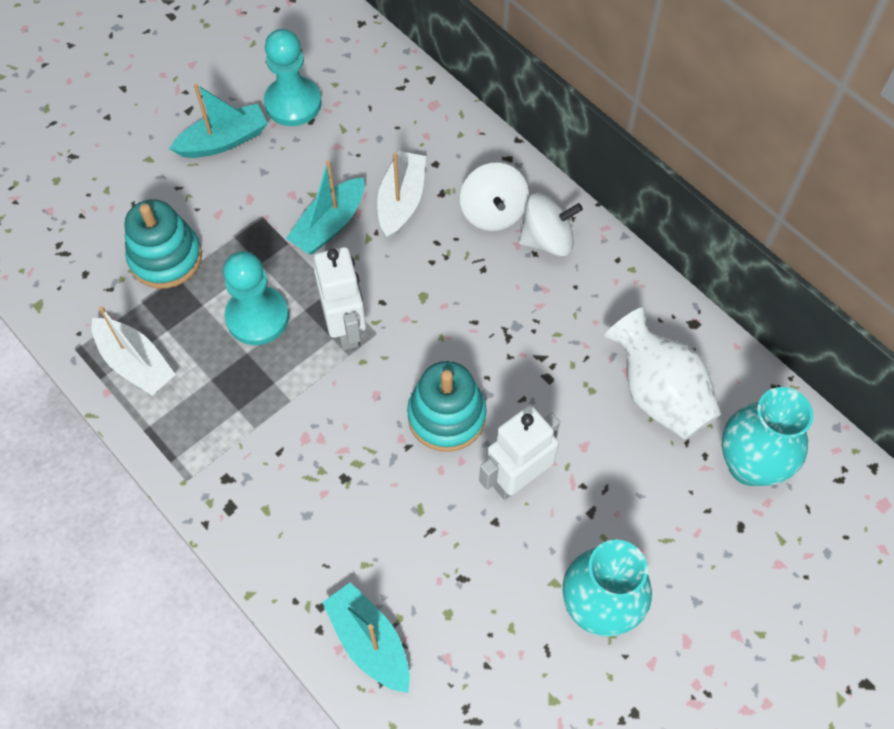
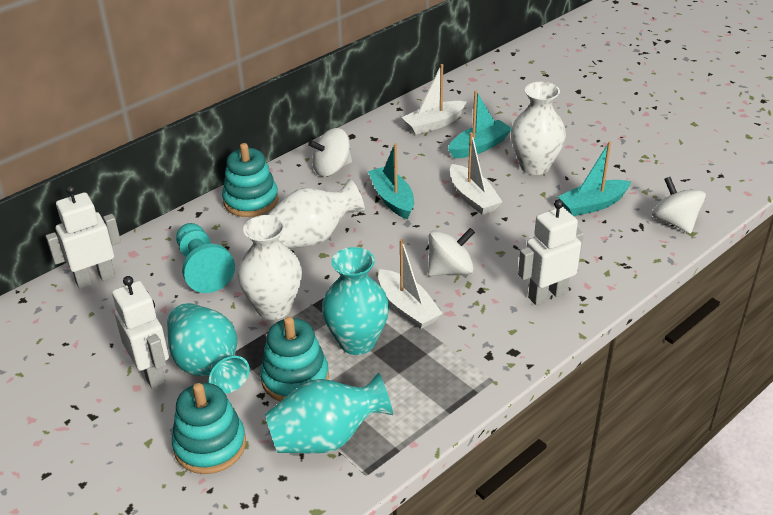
turquoise pawn: [223,251,289,345] [264,29,322,126] = 2 -> [176,223,235,293] = 1
turquoise stacking toy: [125,199,202,289] [407,361,487,452] = 2 -> [172,383,246,474] [222,143,279,217] [260,317,329,401] = 3
turquoise vase: [562,539,652,637] [722,387,813,486] = 2 -> [167,303,250,394] [265,372,393,453] [322,247,389,355] = 3
white boat: [92,306,176,395] [377,151,426,239] = 2 -> [378,239,443,329] [401,64,467,134] [450,133,502,215] = 3
white robot: [314,247,366,350] [479,405,560,500] = 2 -> [46,185,121,289] [112,276,169,389] [518,199,584,305] = 3
white spinning top: [460,162,529,231] [519,193,583,257] = 2 -> [308,128,352,177] [428,228,475,276] [652,177,706,234] = 3
white vase: [604,307,721,440] = 1 -> [237,215,302,320] [268,179,365,248] [511,82,566,175] = 3

